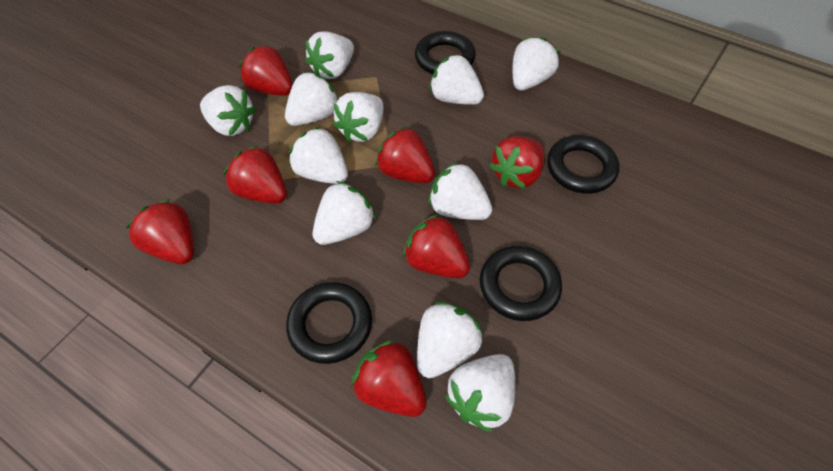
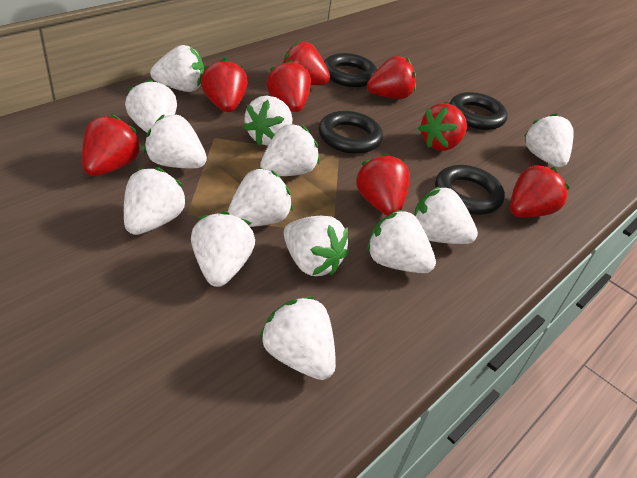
red strawberry: [126,199,194,264] [224,145,287,204] [239,45,293,96] [351,340,427,417] [376,126,435,183] [403,214,470,278] [489,136,544,189] = 7 -> [82,114,142,176] [201,58,248,112] [266,60,311,112] [282,41,330,85] [356,153,410,216] [367,56,416,99] [418,103,467,151] [510,164,570,217] = 8
white strawberry: [200,85,256,136] [285,71,338,126] [289,126,348,184] [306,31,354,79] [313,181,376,245] [333,92,383,142] [417,301,483,378] [428,161,493,220] [429,54,484,105] [445,354,515,432] [512,37,559,90] = 11 -> [124,167,187,235] [125,79,177,132] [144,115,207,168] [150,45,204,92] [191,211,255,287] [228,168,293,227] [243,95,292,146] [259,296,336,380] [260,124,320,176] [284,216,349,276] [367,210,436,273] [414,186,478,244] [524,113,574,167] = 13

